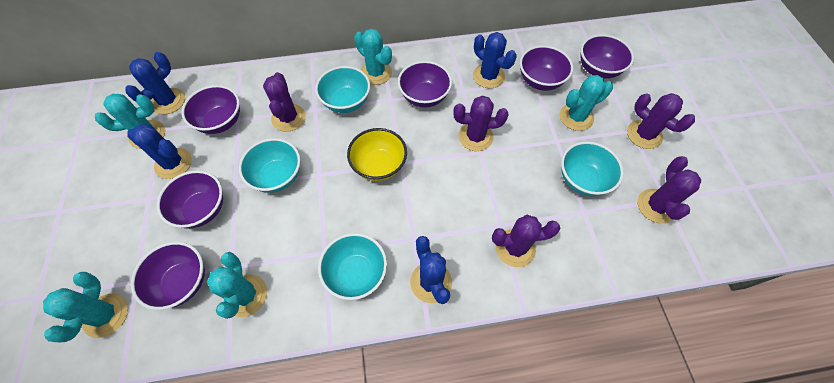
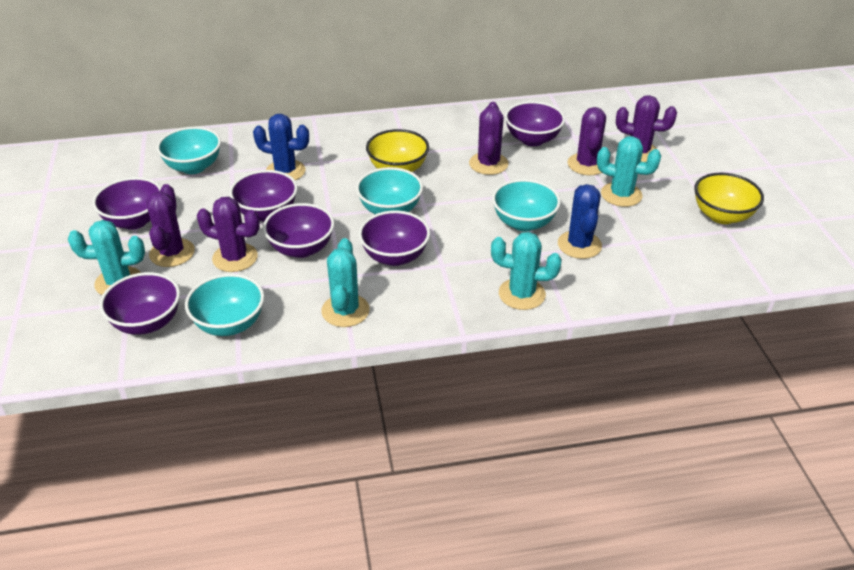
blue cactus: [126,52,185,114] [127,124,192,179] [410,236,452,304] [473,32,517,88] = 4 -> [253,114,309,180] [558,184,602,259] = 2
turquoise cactus: [43,272,128,342] [95,94,165,149] [207,252,267,319] [354,28,392,85] [560,75,613,131] = 5 -> [68,220,145,295] [322,238,370,327] [491,232,562,310] [597,136,661,207] = 4
yellow bowl: [347,128,407,181] = 1 -> [366,129,429,172] [694,173,764,224] = 2

